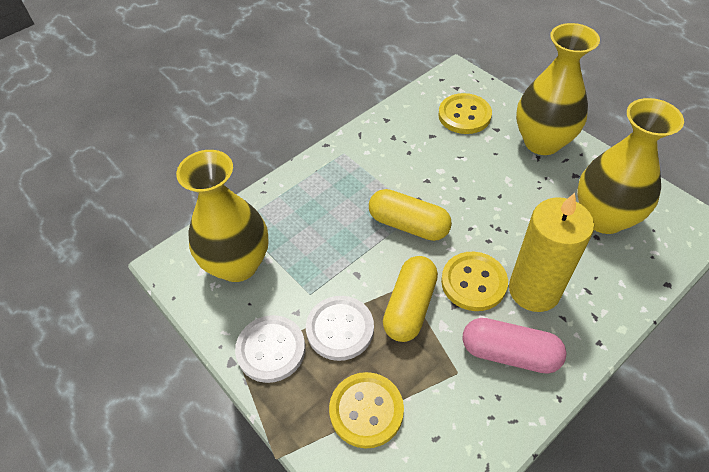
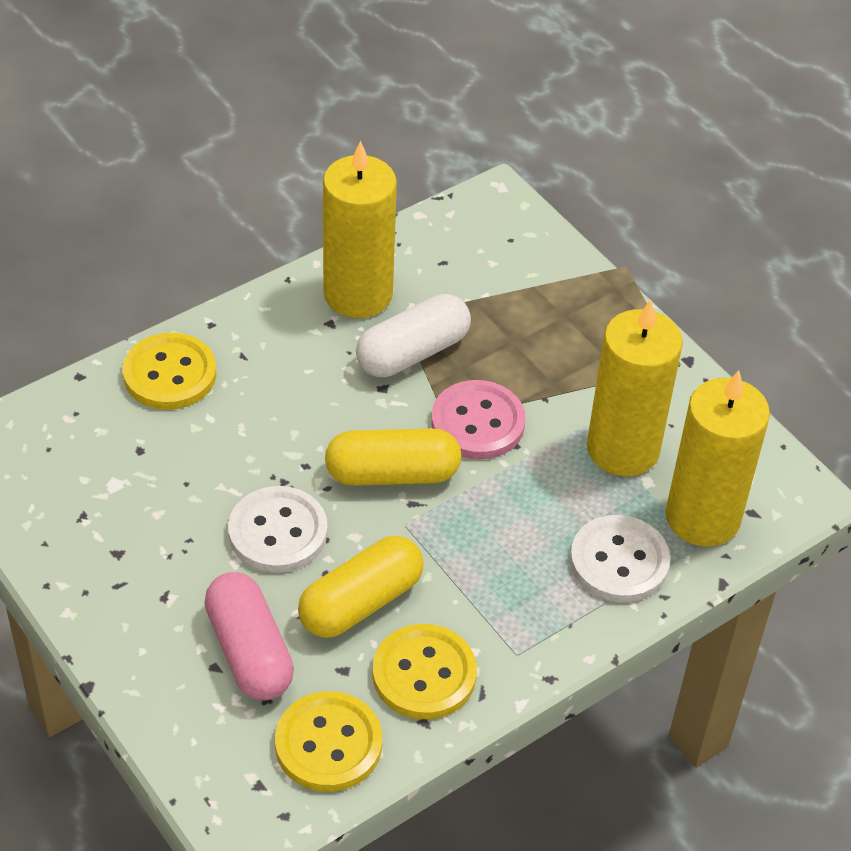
pink button: none = 0 -> [431,380,526,459] = 1
white capsule: none = 0 -> [356,294,471,377] = 1
yellow candle: [509,193,594,312] = 1 -> [323,141,397,318] [587,299,683,476] [666,370,770,546] = 3
yellow vase: [176,150,269,282] [516,23,600,155] [577,98,684,234] = 3 -> none = 0

